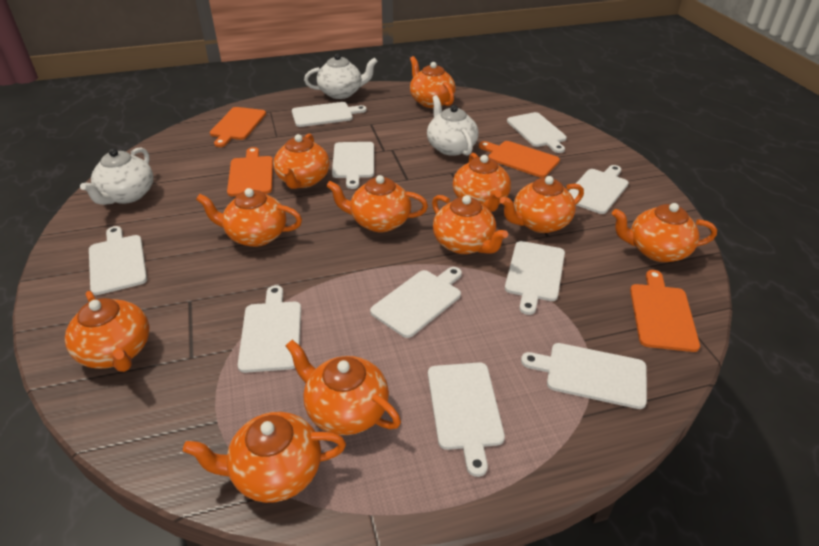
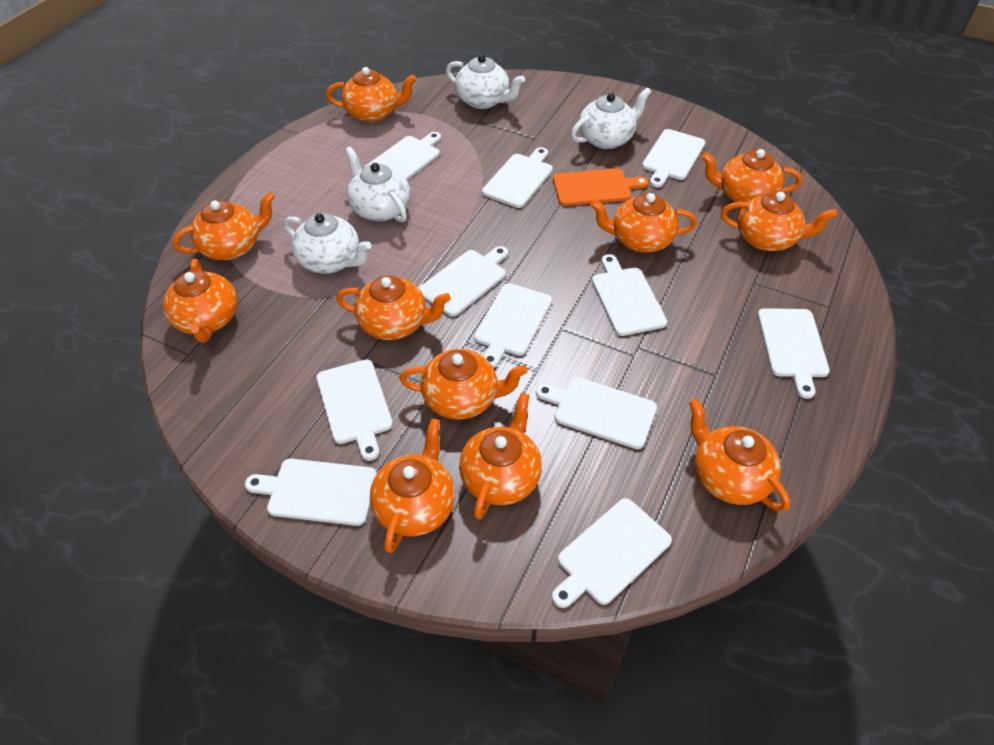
orange cutting board: [210,107,266,147] [227,147,273,196] [479,141,560,178] [630,270,700,352] = 4 -> [553,168,649,206] = 1
white cutting board: [89,226,147,295] [238,285,301,373] [292,102,367,127] [332,142,374,189] [370,267,462,338] [428,362,505,477] [505,241,565,315] [507,112,567,153] [521,343,647,409] [569,165,629,214] = 10 -> [245,459,377,526] [316,359,393,461] [365,132,441,180] [419,246,508,317] [474,283,552,368] [482,147,553,208] [536,377,657,449] [552,498,672,608] [592,254,667,336] [642,129,705,188] [758,308,830,399] = 11
white teapot: [80,148,153,205] [304,53,378,99] [427,95,479,156] = 3 -> [284,213,371,274] [345,146,410,222] [446,54,525,109] [571,87,652,149] = 4

